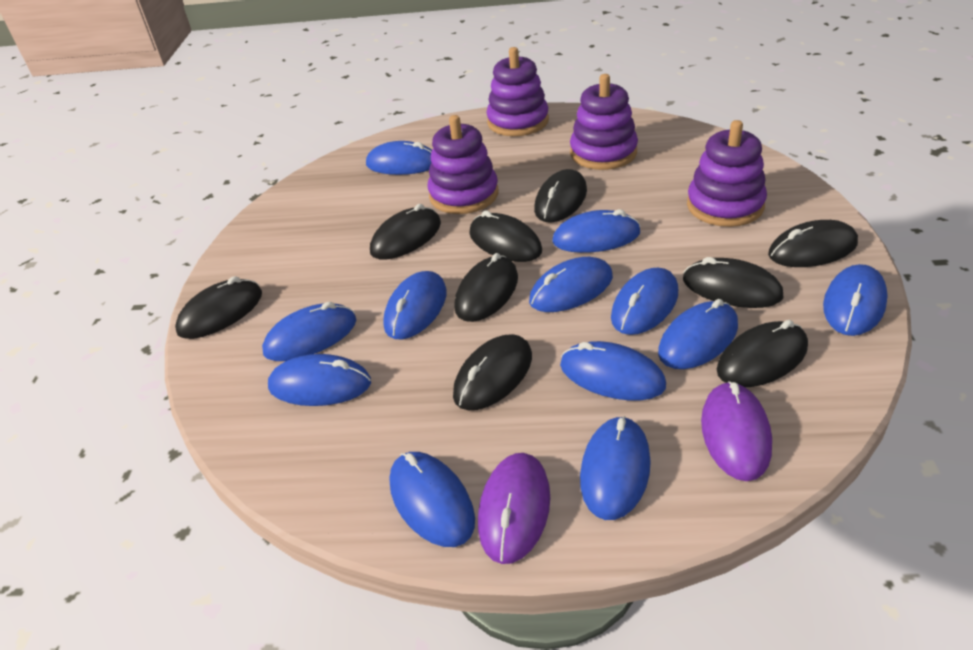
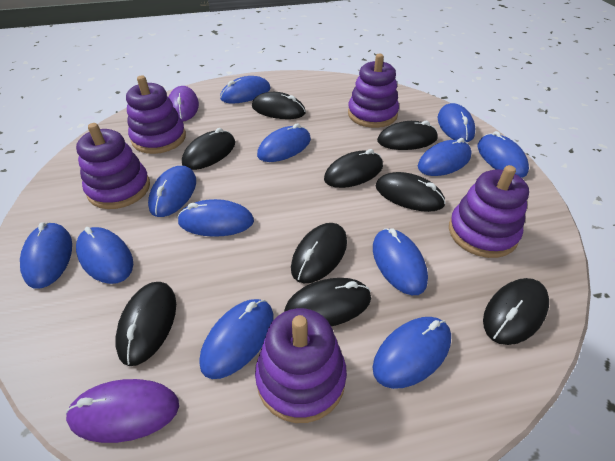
purple stacking toy: [428,115,498,214] [486,47,549,136] [570,74,638,170] [687,120,767,227] = 4 -> [76,123,150,209] [126,75,186,154] [255,308,347,423] [348,54,399,128] [449,165,529,258] = 5

